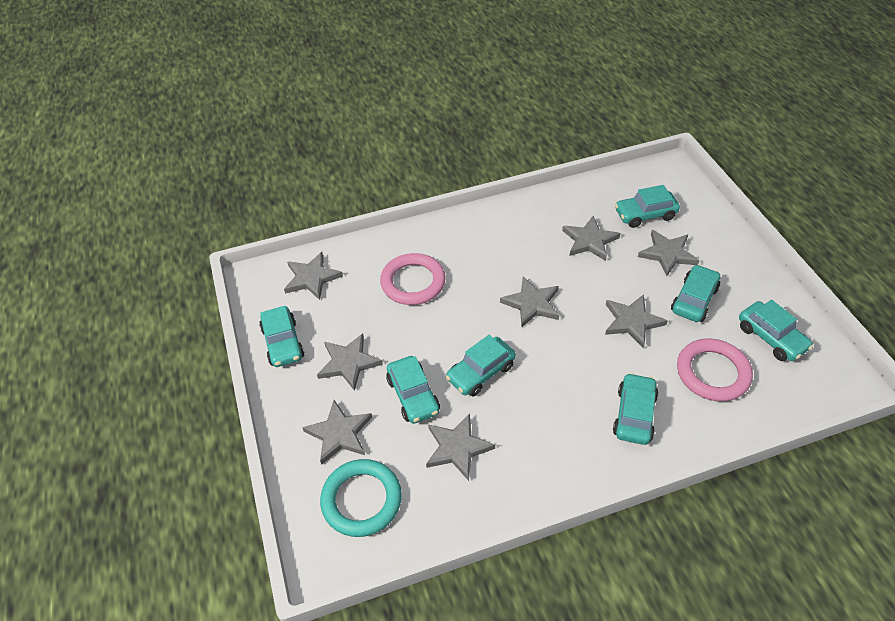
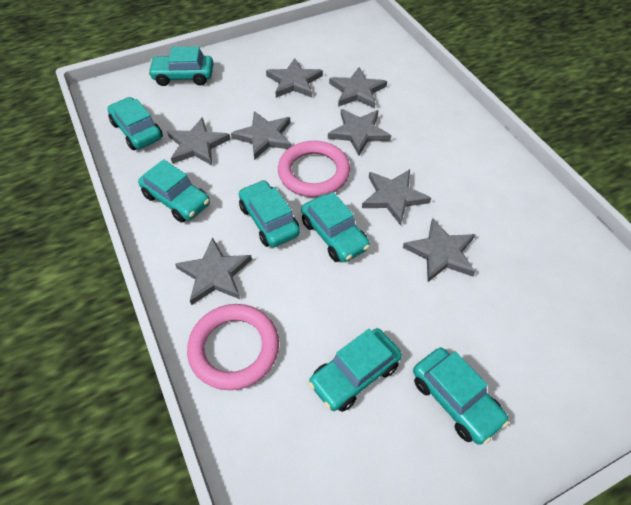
turquoise ring: [320,459,402,537] = 1 -> none = 0

